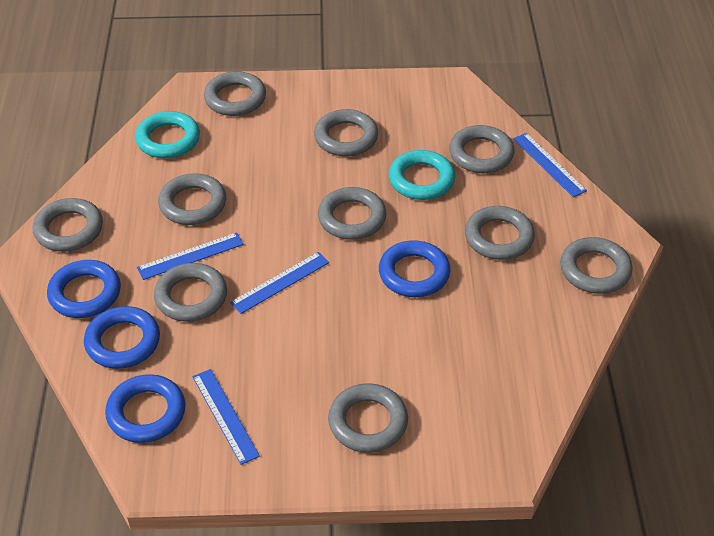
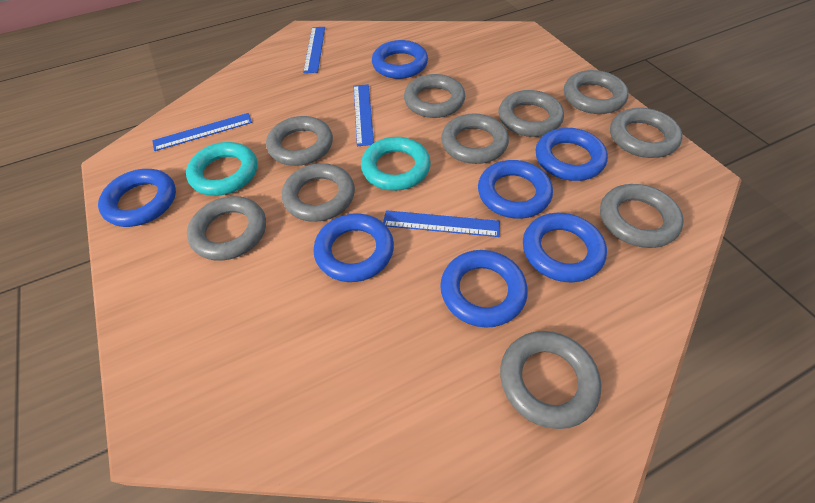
blue ring: [47,260,121,318] [84,306,160,369] [105,374,185,443] [379,240,450,297] = 4 -> [98,169,176,227] [313,213,394,282] [372,40,428,79] [440,250,528,328] [478,160,553,219] [523,213,607,283] [536,128,608,181] = 7

